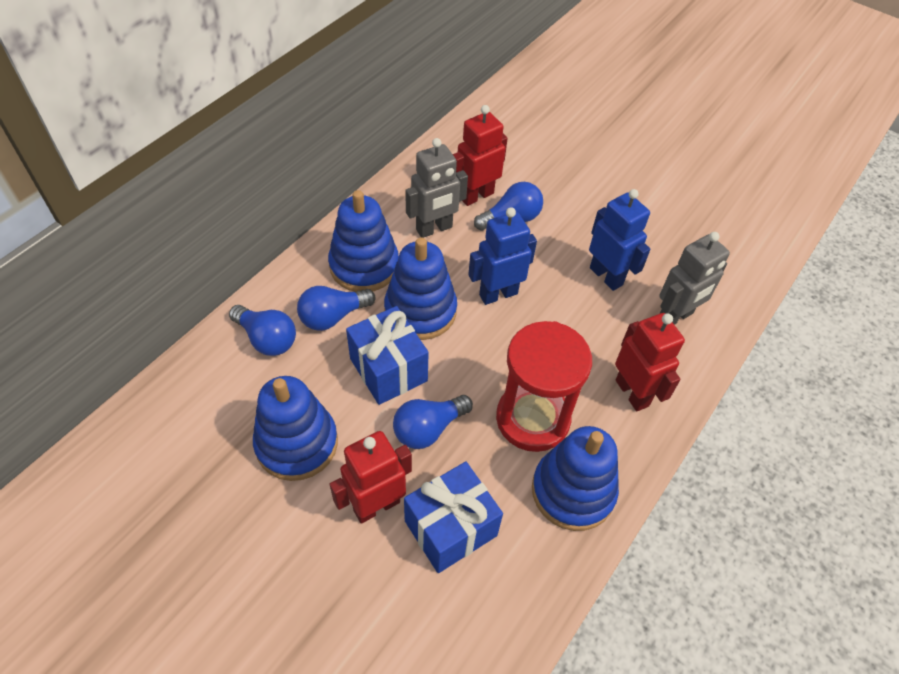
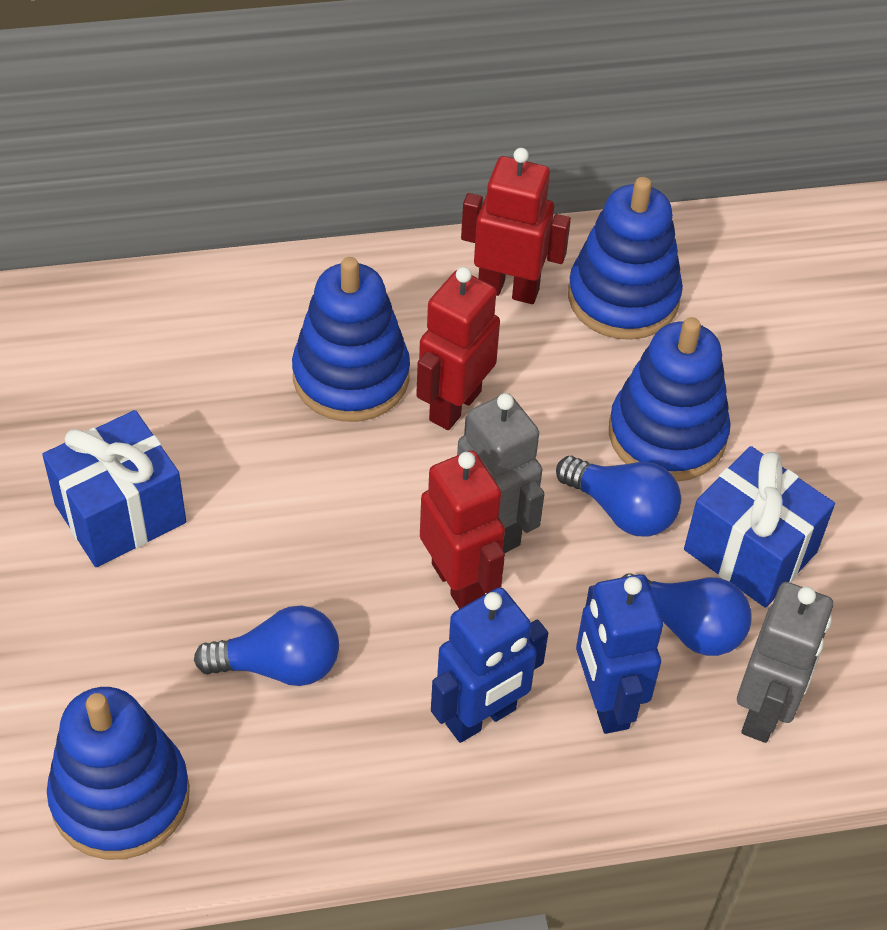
blue light bulb: [229,305,296,356] [297,286,376,331] [393,395,473,449] [474,182,543,231] = 4 -> [194,605,339,686] [556,456,681,537] [621,573,751,656] = 3
red hourglass: [496,321,592,452] = 1 -> none = 0

